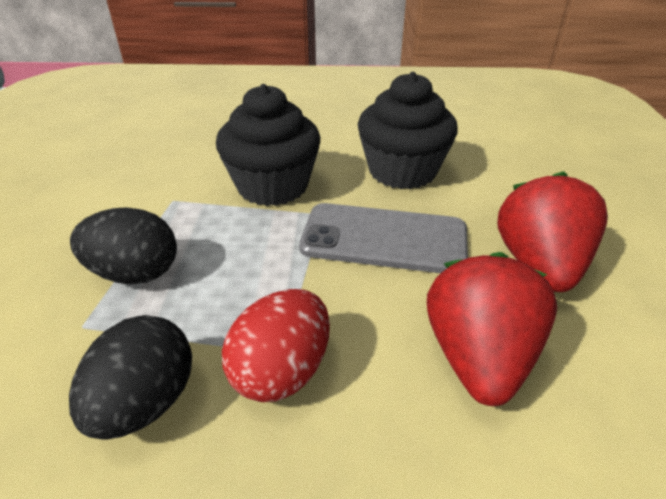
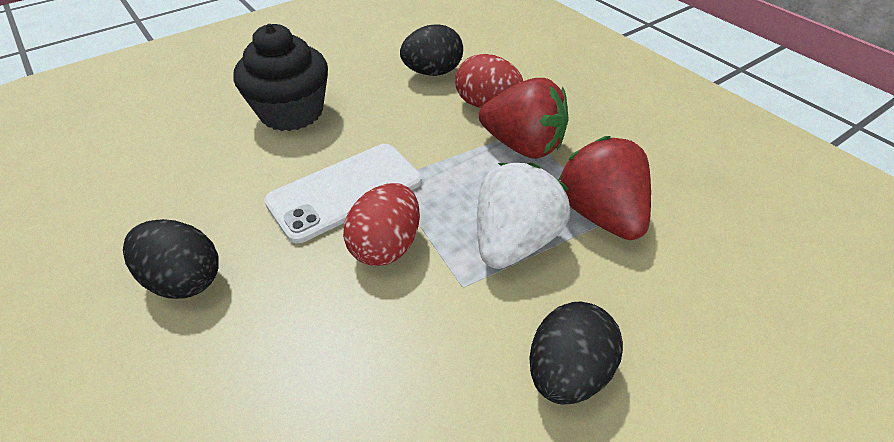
black cupcake: [216,84,320,206] [358,72,458,189] = 2 -> [233,24,328,131] = 1
black egg: [69,315,192,440] [70,207,177,284] = 2 -> [123,219,219,299] [400,24,463,76] [530,301,623,404] = 3
grey phone: [299,203,468,273] = 1 -> none = 0
red egg: [222,289,330,402] = 1 -> [343,183,420,266] [455,54,523,108] = 2
white phone: none = 0 -> [264,144,422,243] = 1
white strawberry: none = 0 -> [477,163,570,269] = 1

